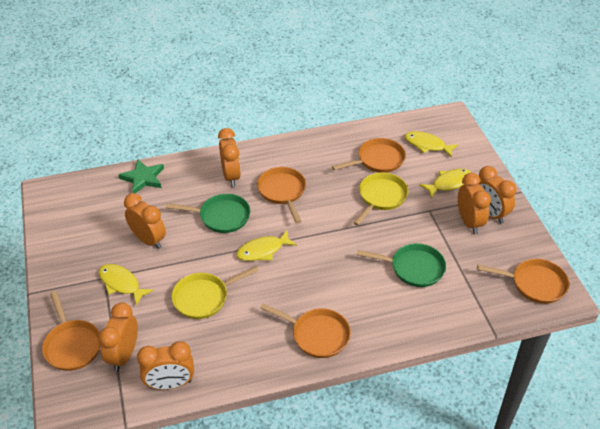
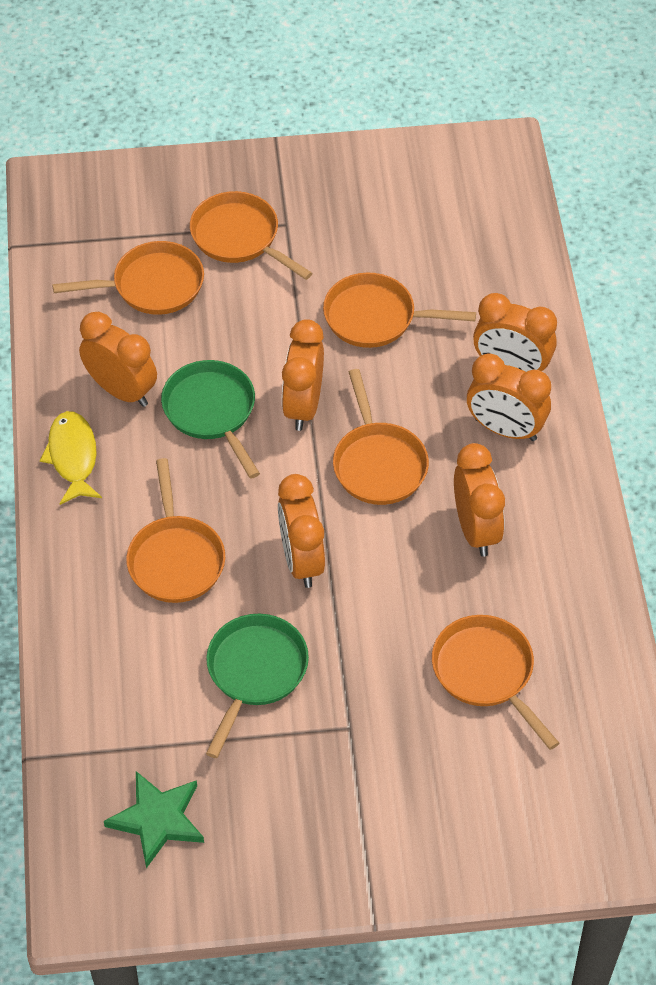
orange pan: [42,291,101,371] [257,167,306,223] [260,303,351,358] [332,138,406,173] [477,259,569,304] = 5 -> [52,241,204,315] [126,458,225,603] [190,191,313,280] [323,273,476,348] [333,369,429,505] [432,615,560,750] = 6
yellow fish: [99,264,154,306] [236,230,297,261] [405,131,458,158] [419,169,472,199] = 4 -> [40,411,102,505] = 1
yellow pan: [171,266,259,319] [354,172,408,226] = 2 -> none = 0

